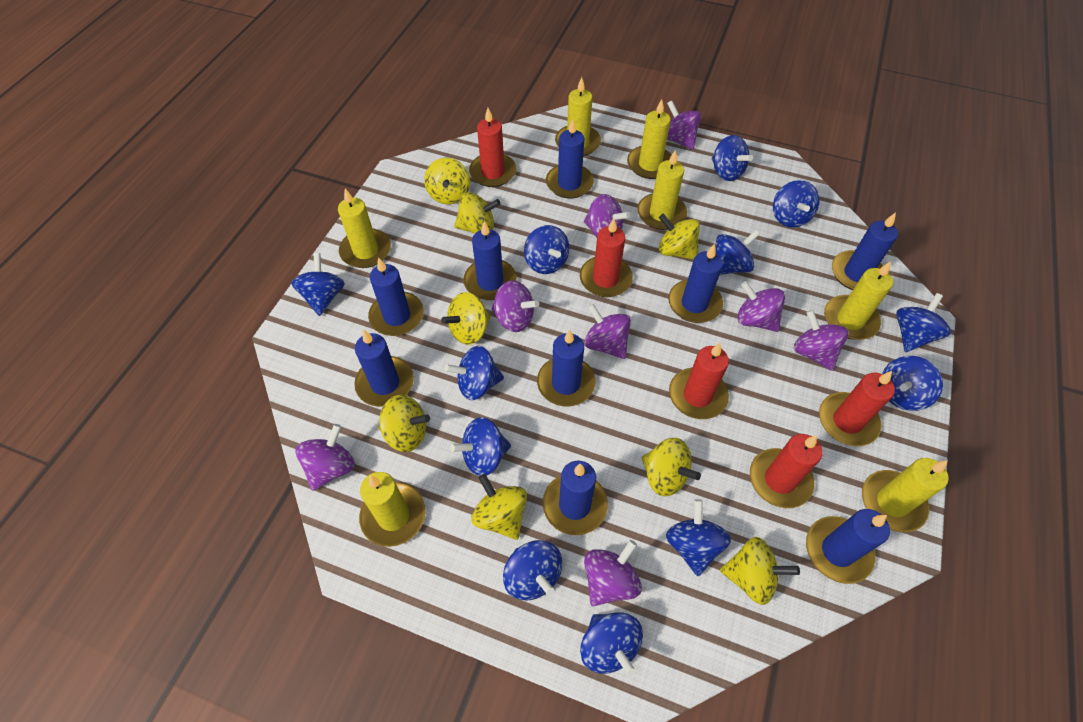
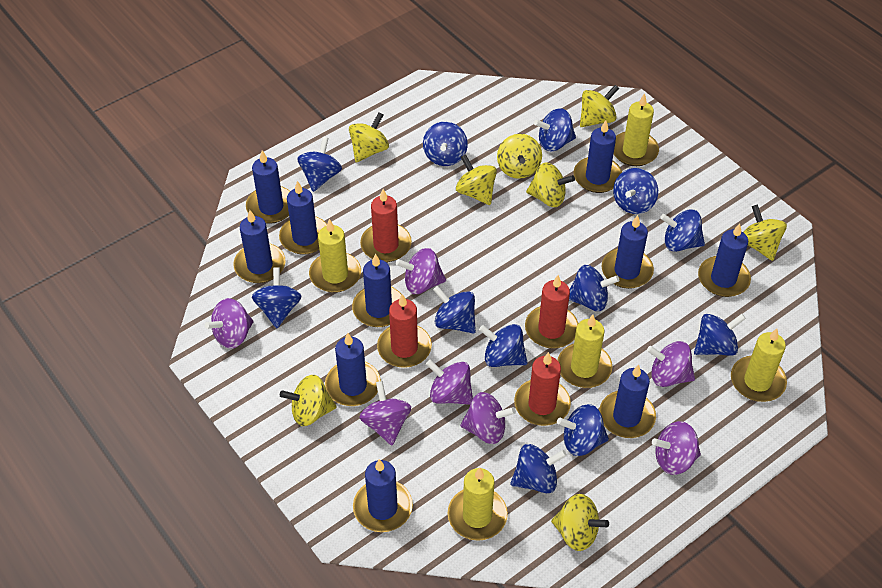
blue candle: [354,330,414,407] [368,257,424,336] [463,221,517,300] [537,330,596,406] [543,461,608,535] [546,119,594,199] [668,244,723,323] [806,509,890,584] [832,212,898,290] = 9 -> [233,210,286,283] [246,151,290,224] [279,181,327,255] [325,333,381,406] [352,254,402,327] [353,459,413,532] [574,120,622,193] [599,364,656,438] [601,215,654,289] [698,223,751,297] = 10
purple spinning top: [296,424,355,491] [491,280,539,332] [584,194,630,237] [584,304,631,359] [584,540,642,606] [667,100,701,150] [737,281,785,332] [794,310,848,371] = 8 -> [205,298,254,349] [359,381,411,445] [396,248,446,294] [426,360,473,405] [460,392,516,444] [647,341,695,387] [652,421,701,475] = 7
red candle: [469,108,516,187] [580,218,633,297] [669,343,729,419] [750,434,822,508] [819,371,895,446] = 5 -> [360,189,412,262] [377,294,432,368] [514,352,571,426] [525,275,578,348] = 4
yellow candle: [338,189,391,268] [359,472,426,547] [555,77,601,156] [627,99,671,179] [637,150,687,230] [824,261,893,340] [862,458,949,532] = 7 -> [309,219,361,293] [448,467,508,541] [558,315,612,388] [614,93,659,166] [731,328,787,402] = 5

